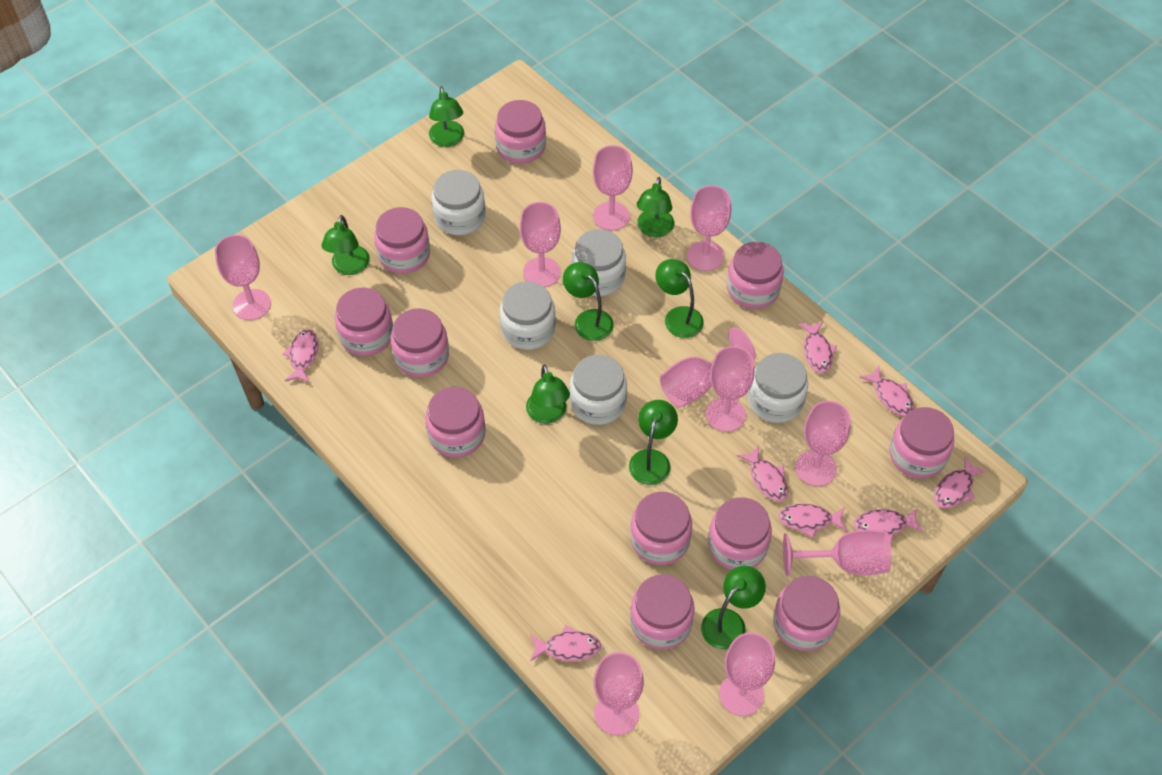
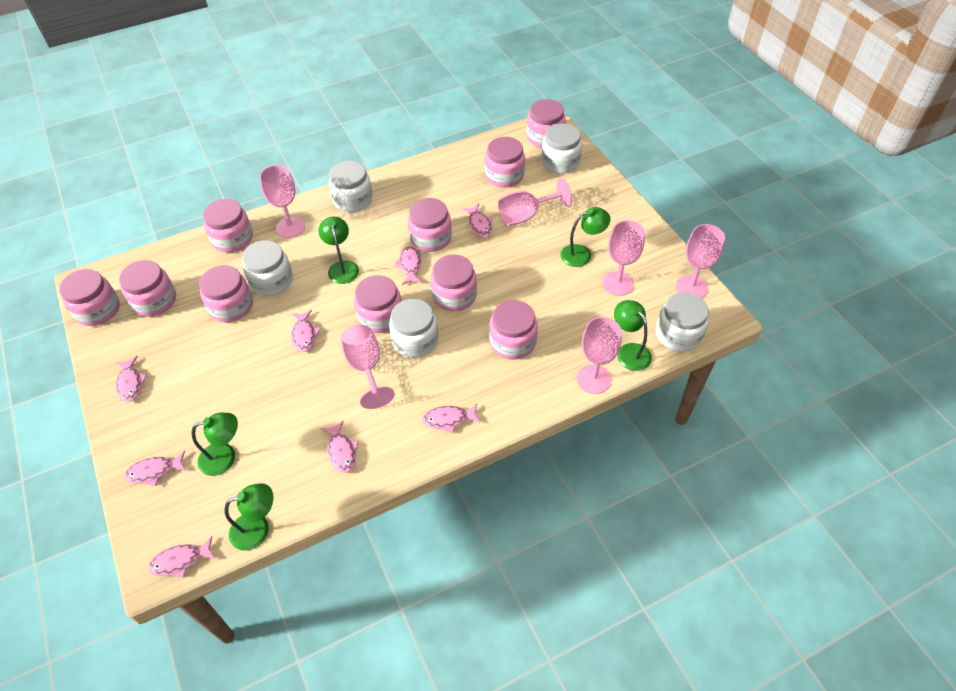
green lamp: [321,215,370,275] [429,86,464,147] [526,365,570,424] [563,262,614,341] [629,400,678,485] [637,177,674,237] [655,259,704,338] [701,566,766,650] = 8 -> [192,413,238,476] [224,483,274,551] [318,216,359,284] [560,207,611,267] [614,300,652,371] = 5
pink goblet: [215,234,271,320] [520,202,561,287] [593,145,633,231] [593,652,644,735] [660,327,756,407] [687,185,731,271] [706,346,755,432] [719,632,775,716] [783,530,891,576] [796,401,851,486] = 10 -> [259,165,305,238] [341,325,395,409] [498,178,572,226] [577,317,622,394] [602,220,645,296] [676,224,725,298] = 6
pink jar: [335,288,393,356] [374,207,430,274] [391,308,449,377] [425,387,486,458] [495,100,546,164] [630,492,692,565] [630,574,695,650] [708,497,772,570] [727,242,784,309] [773,576,840,651] [889,407,954,479] = 11 -> [59,269,120,326] [119,260,176,317] [199,265,253,322] [203,199,253,252] [354,275,402,333] [408,198,452,252] [430,254,477,311] [485,137,525,187] [489,300,538,359] [526,99,566,148] = 10

